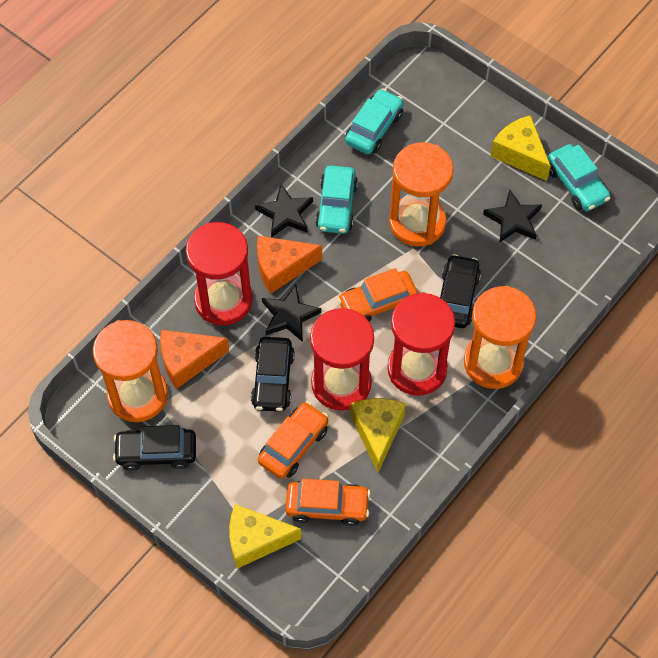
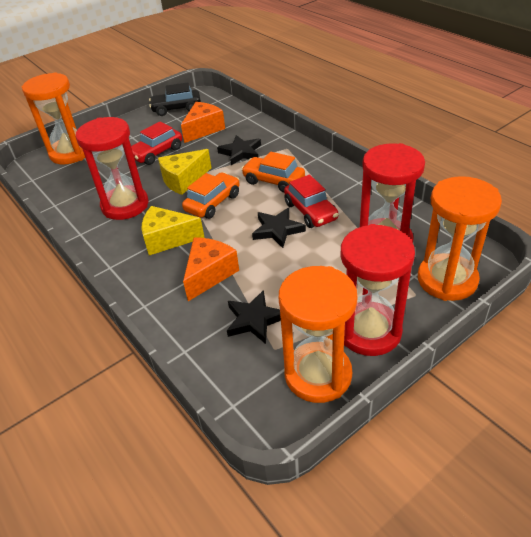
black car: [113,425,196,471] [251,337,295,412] [440,254,481,328] = 3 -> [149,82,201,116] = 1
orange car: [258,402,329,479] [285,479,370,526] [337,268,418,322] = 3 -> [182,172,240,219] [241,152,305,193] = 2
red car: none = 0 -> [131,121,182,165] [284,175,338,228] = 2
turquoise car: [315,166,358,234] [345,89,403,154] [547,144,611,211] = 3 -> none = 0
yellow cheese: [229,504,301,569] [350,398,406,473] [490,115,551,181] = 3 -> [142,206,205,255] [158,149,211,195] = 2

